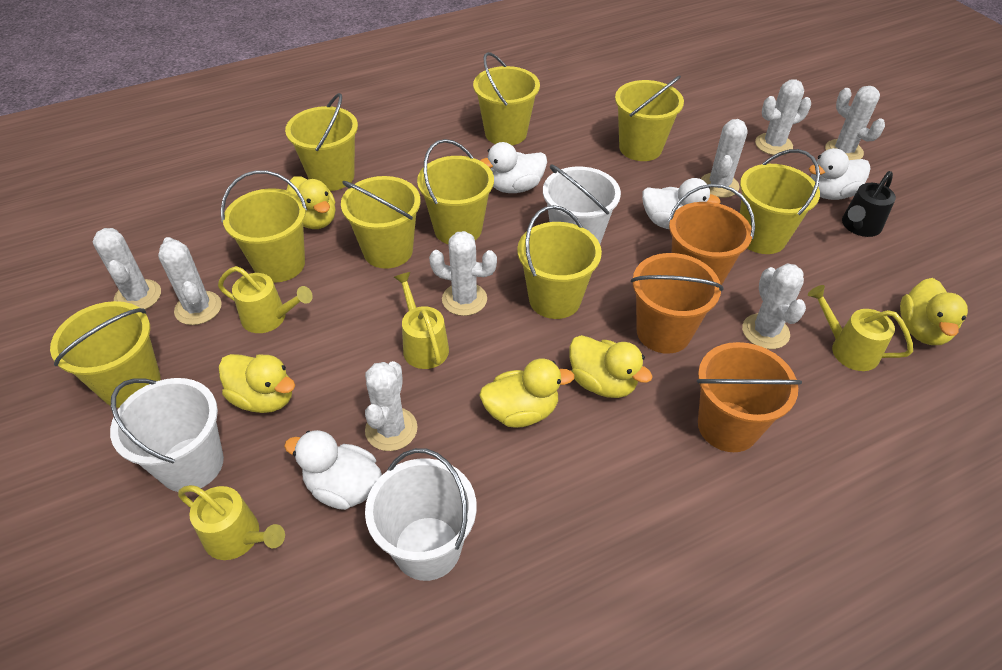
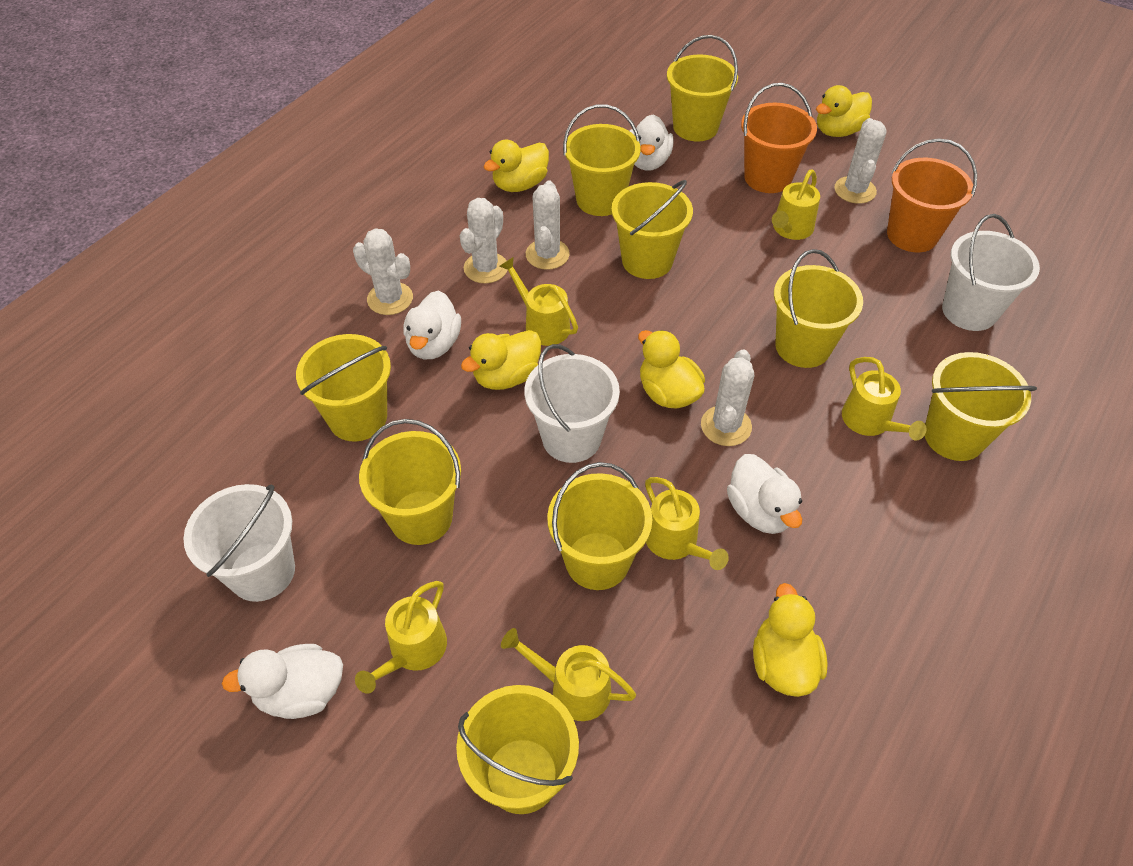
black watering can: [842,171,896,237] = 1 -> none = 0
orange bucket: [631,253,724,354] [668,184,755,285] [697,342,802,452] = 3 -> [741,83,817,193] [887,138,977,252] = 2
white cactus: [93,228,161,310] [158,237,222,325] [365,361,418,451] [429,231,497,316] [701,119,748,198] [742,263,806,349] [755,79,811,155] [825,86,885,160] = 8 -> [353,228,413,315] [460,198,508,284] [526,181,570,270] [701,349,754,446] [834,118,887,204] = 5
yellow watering can: [178,485,285,560] [218,266,313,333] [394,272,449,369] [808,285,913,371] = 4 -> [355,581,447,694] [499,257,578,346] [501,628,636,721] [645,477,729,570] [772,169,820,240] [842,357,926,441] = 6

